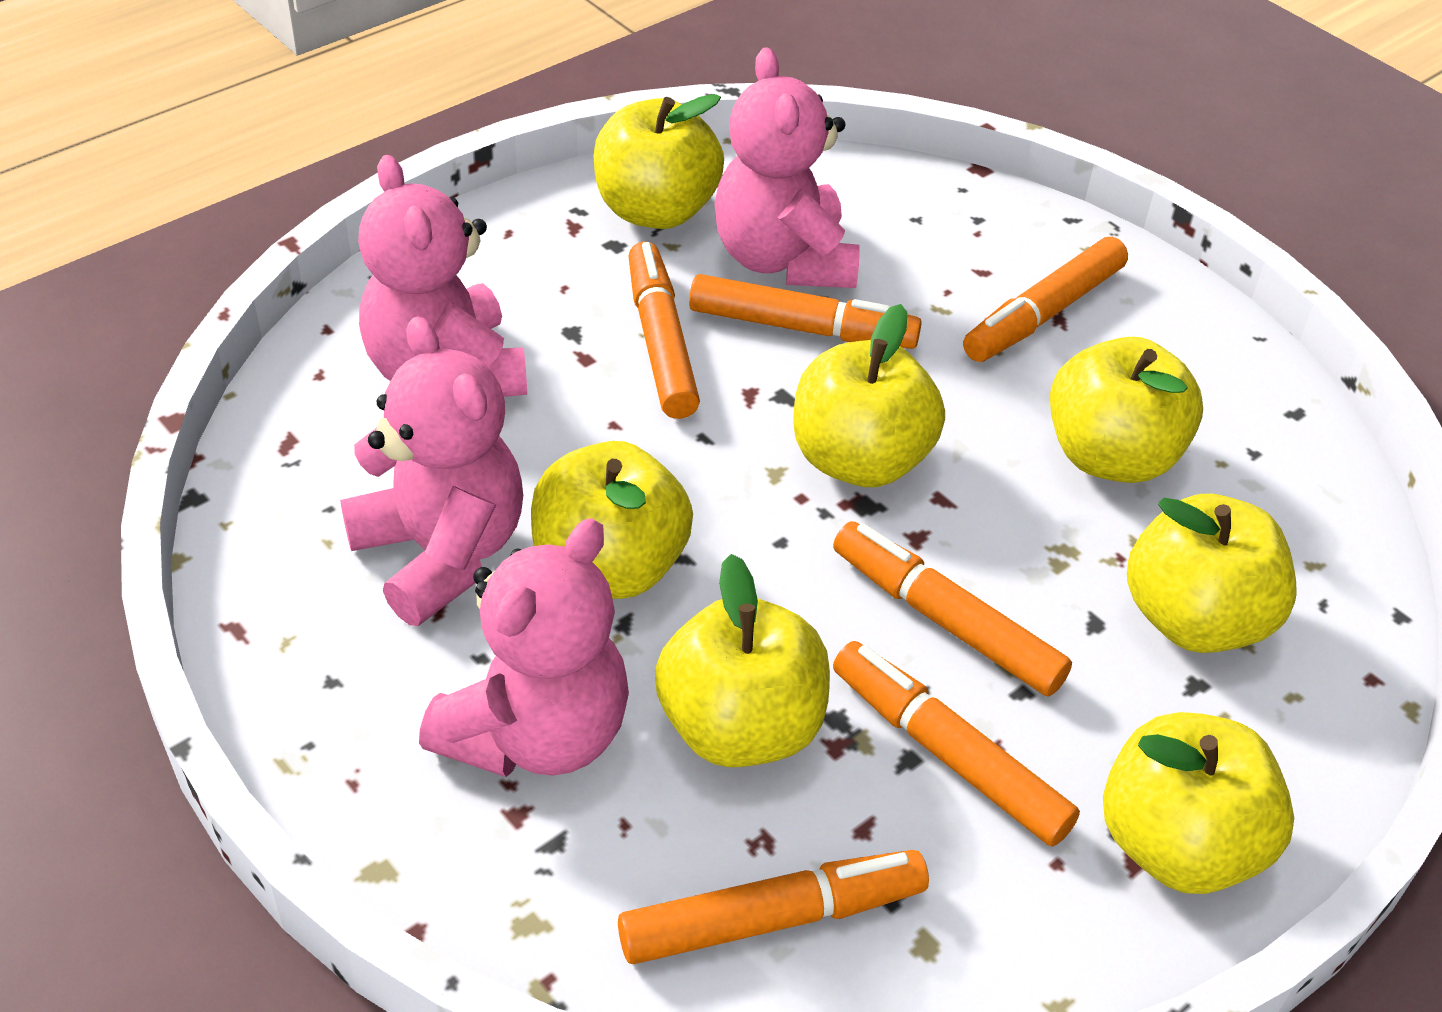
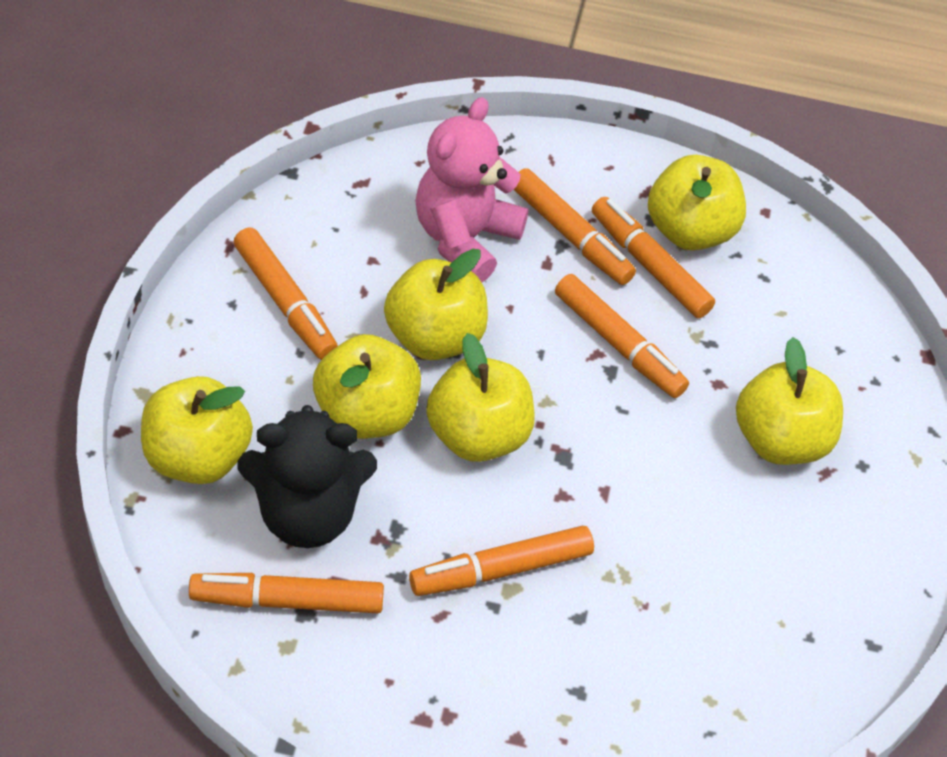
black teddy bear: none = 0 -> [238,405,377,548] = 1
pink teddy bear: [340,316,523,626] [358,155,527,397] [419,518,629,777] [714,47,860,288] = 4 -> [415,97,528,283] = 1
yellow apple: [531,441,693,599] [593,94,724,229] [655,554,830,767] [793,304,945,487] [1050,337,1203,483] [1103,712,1294,894] [1127,494,1297,653] = 7 -> [141,376,253,484] [313,334,421,439] [384,249,488,360] [426,333,535,462] [648,155,746,250] [736,337,843,465] = 6

